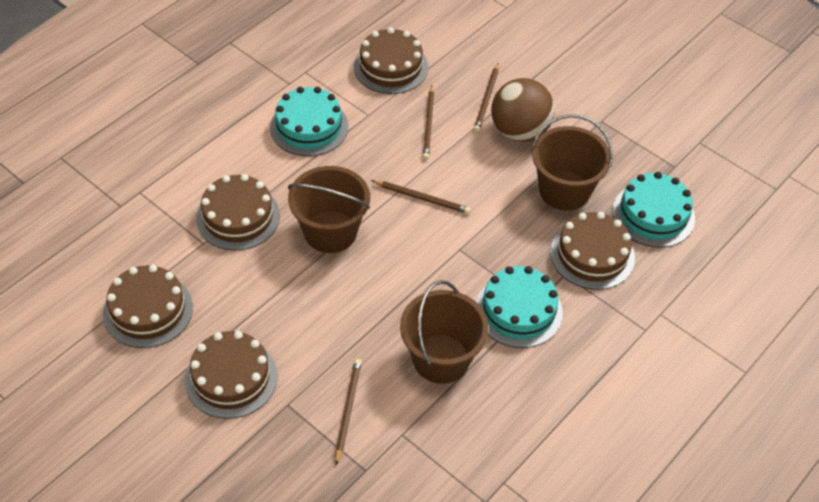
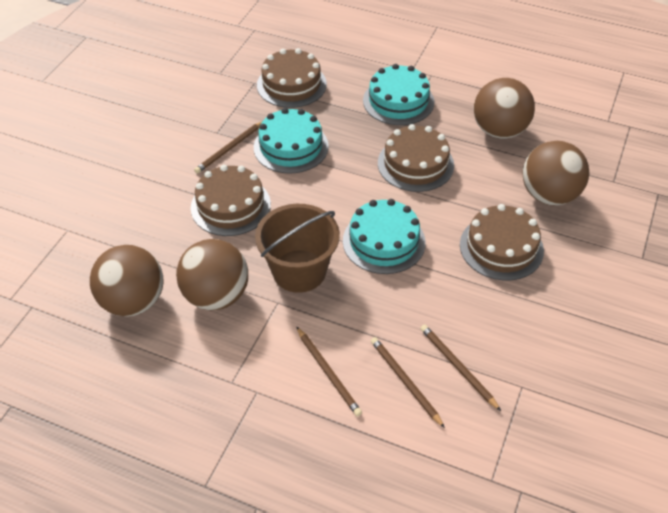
brown ball: [491,78,555,142] = 1 -> [90,245,164,317] [176,239,248,310] [474,78,535,139] [522,141,589,205] = 4
brown bucket: [288,166,370,253] [400,280,489,384] [532,114,613,211] = 3 -> [255,204,340,293] = 1
brown cake: [103,265,193,348] [185,331,277,419] [196,174,280,250] [354,27,428,94] [550,212,635,290] = 5 -> [191,165,271,236] [257,48,327,108] [378,124,454,192] [460,204,544,280] = 4

